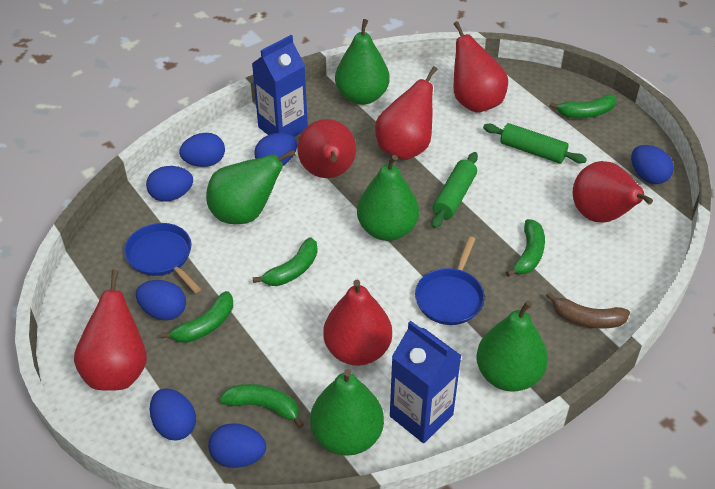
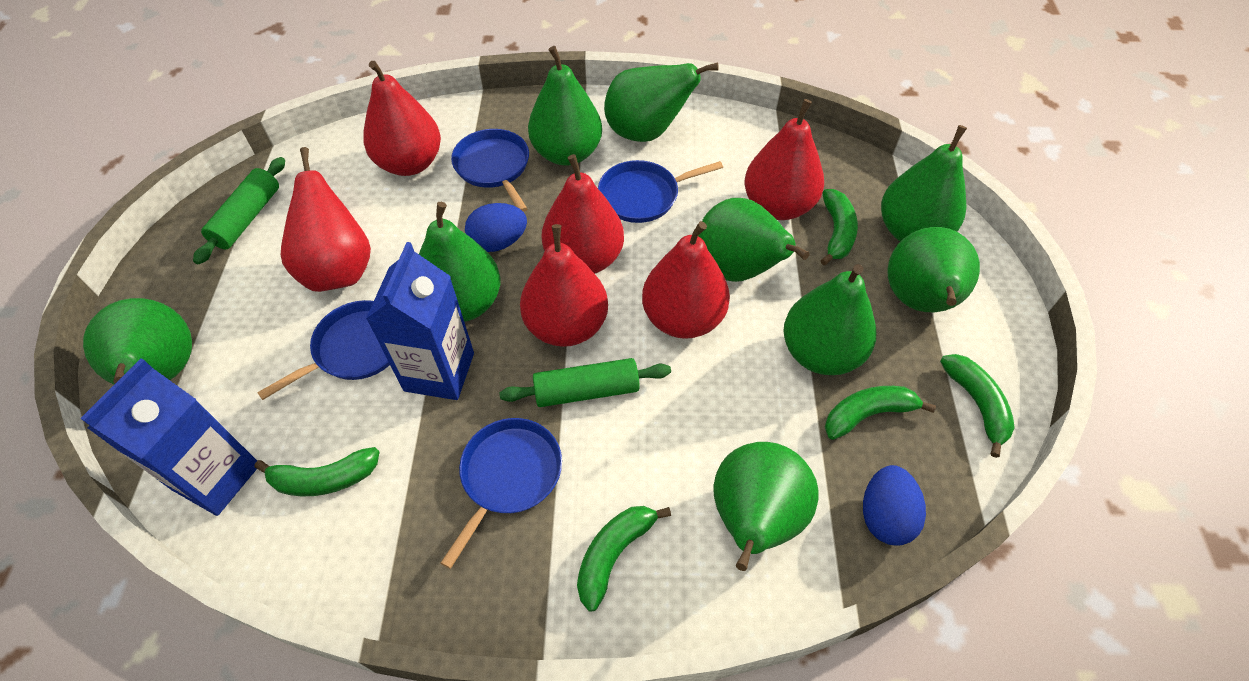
blue egg: [136,280,186,321] [146,166,193,201] [150,388,196,441] [179,133,225,167] [208,423,266,468] [254,133,297,166] [631,145,674,184] = 7 -> [465,203,527,252] [863,465,926,546] = 2
blue pan: [124,223,201,293] [415,236,485,325] = 2 -> [257,300,390,400] [441,418,562,569] [451,129,529,212] [598,160,723,223] = 4
brown banana: [546,292,630,329] = 1 -> none = 0
green pear: [206,149,296,224] [310,369,384,456] [335,19,390,105] [357,155,419,241] [476,300,548,392] = 5 -> [83,298,192,384] [419,202,500,322] [528,46,602,166] [604,62,719,142] [698,198,810,282] [713,442,819,571] [783,264,876,375] [881,125,967,242] [887,227,980,312] = 9

